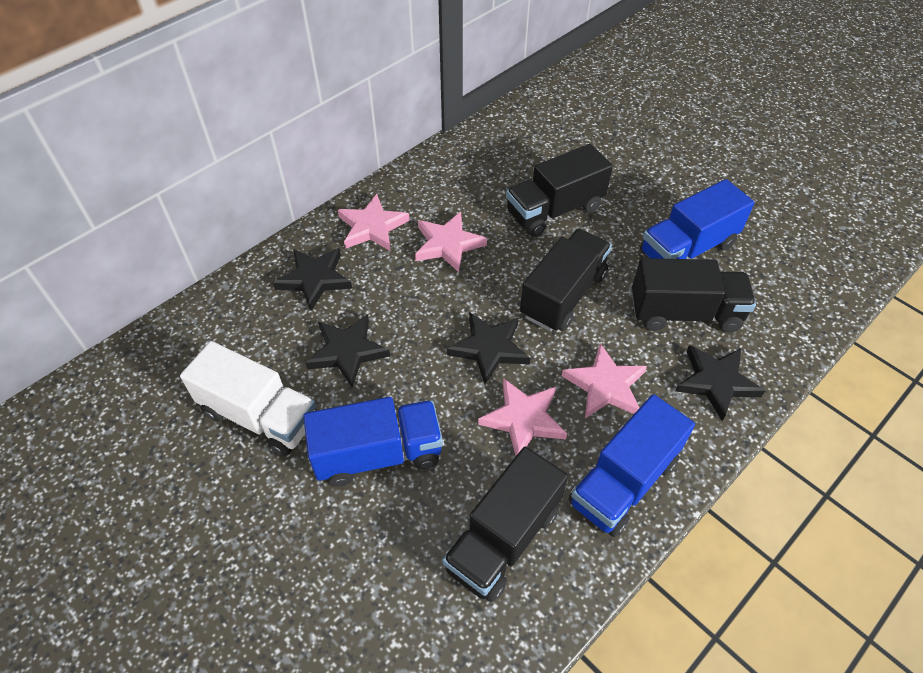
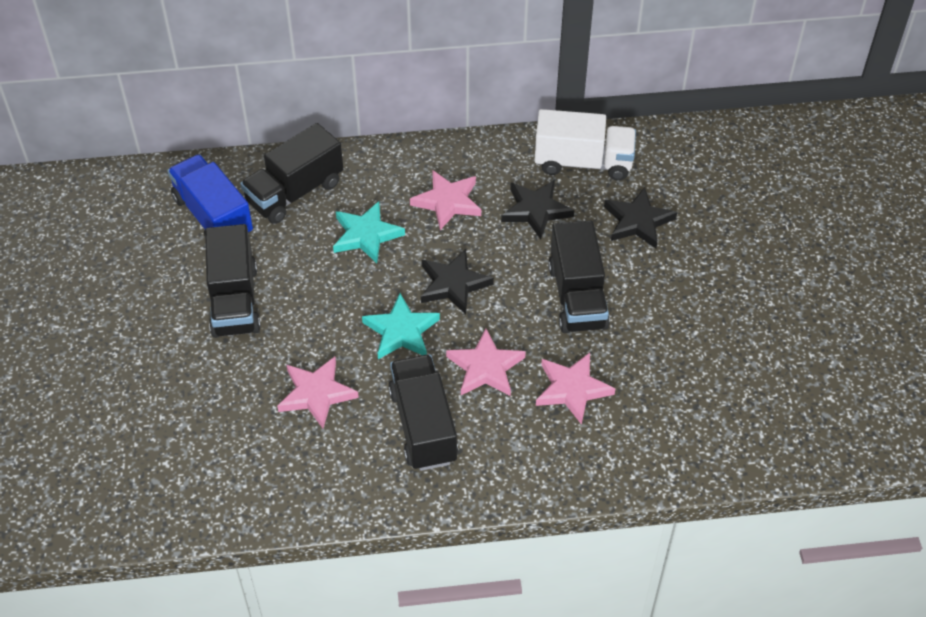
black star: [273,248,352,311] [306,314,390,387] [447,312,530,384] [675,345,765,421] = 4 -> [421,249,494,314] [501,180,574,239] [604,187,677,248] = 3
blue truck: [303,397,443,487] [568,394,695,537] [640,179,755,259] = 3 -> [167,154,253,236] = 1
turquoise star: none = 0 -> [333,201,405,263] [362,293,440,359] = 2

